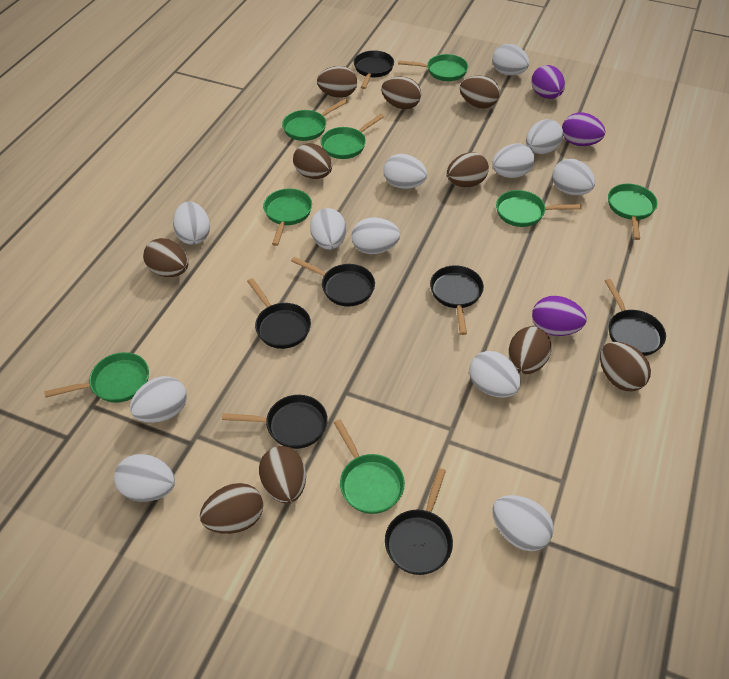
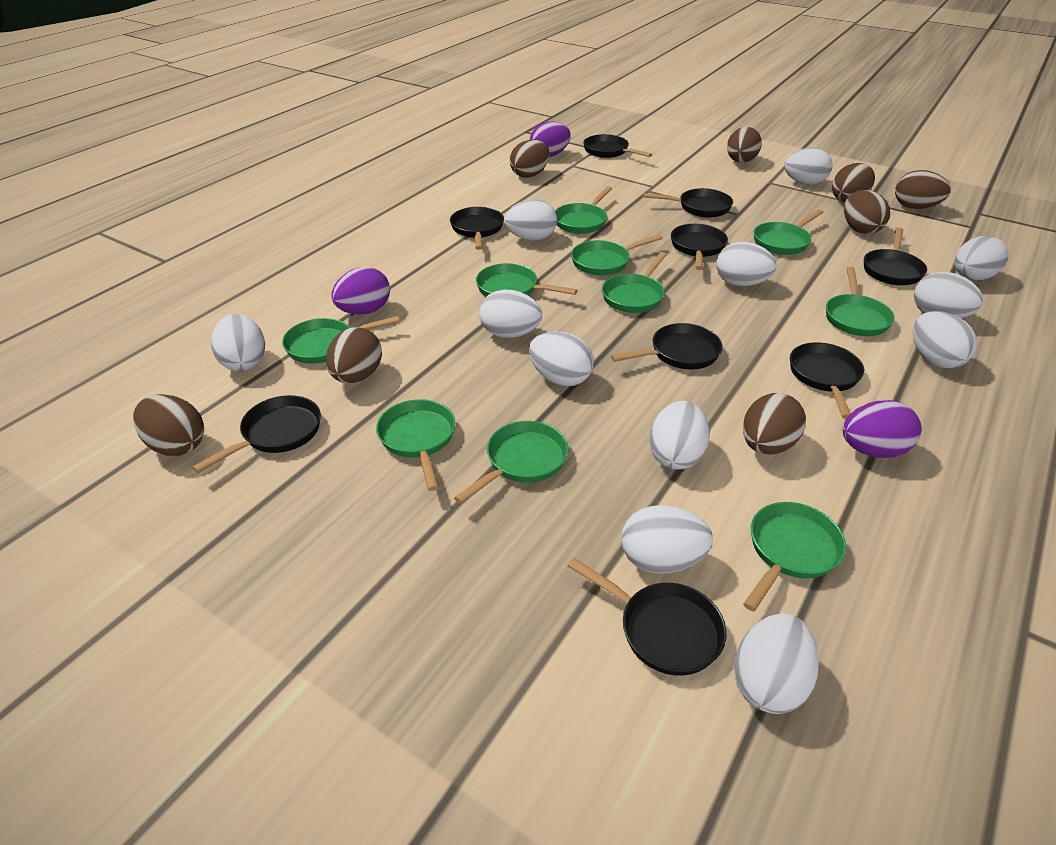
black pan: [222,395,328,449] [247,278,311,349] [291,257,375,306] [354,50,394,89] [385,468,453,575] [430,265,484,335] [605,279,666,356] = 7 -> [192,395,321,473] [450,207,504,250] [568,558,726,676] [583,134,652,158] [611,323,722,369] [643,188,733,217] [671,224,728,270] [790,342,864,419] [864,227,927,285] = 9
brown egg: [143,238,188,277] [200,483,263,534] [259,446,306,503] [293,143,332,179] [317,66,357,98] [381,76,421,109] [447,152,489,187] [460,75,500,109] [508,327,552,374] [600,342,651,391] = 10 -> [133,394,204,456] [326,327,382,383] [510,140,550,178] [727,127,762,163] [743,393,806,454] [832,163,875,202] [844,190,890,234] [895,170,951,209] = 8
green pan: [44,352,149,403] [263,189,312,246] [282,99,348,141] [321,114,384,159] [334,419,405,514] [398,54,468,81] [496,190,582,227] [608,184,658,240] = 8 -> [282,316,400,364] [376,399,455,491] [454,421,568,504] [476,263,577,297] [555,186,612,234] [571,234,663,275] [602,252,667,313] [743,502,846,612] [754,209,824,255] [826,267,895,336] = 10

